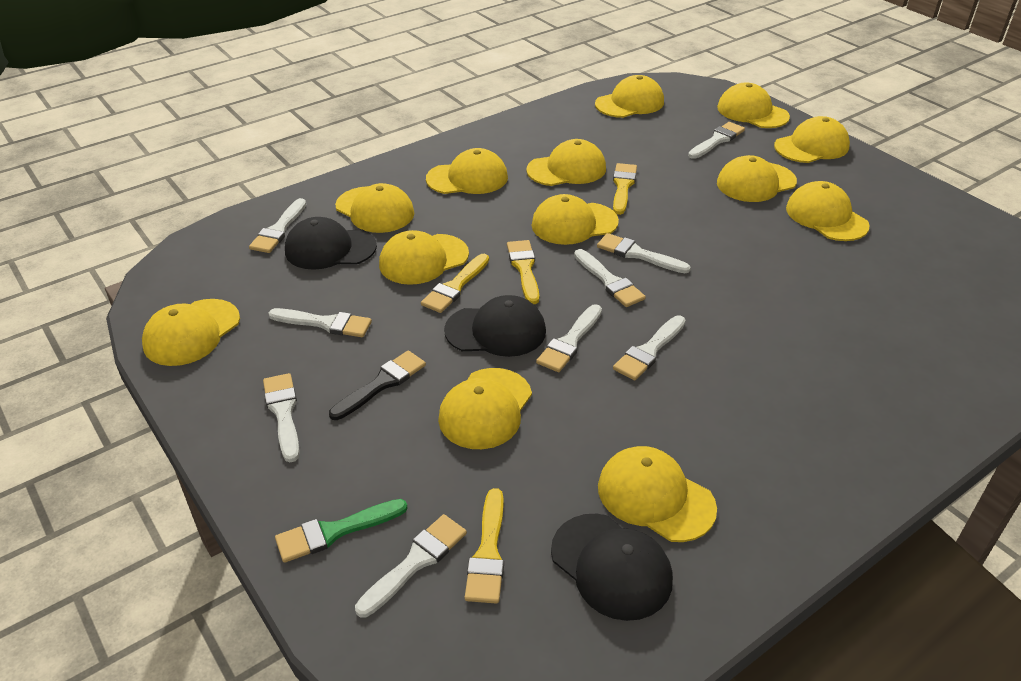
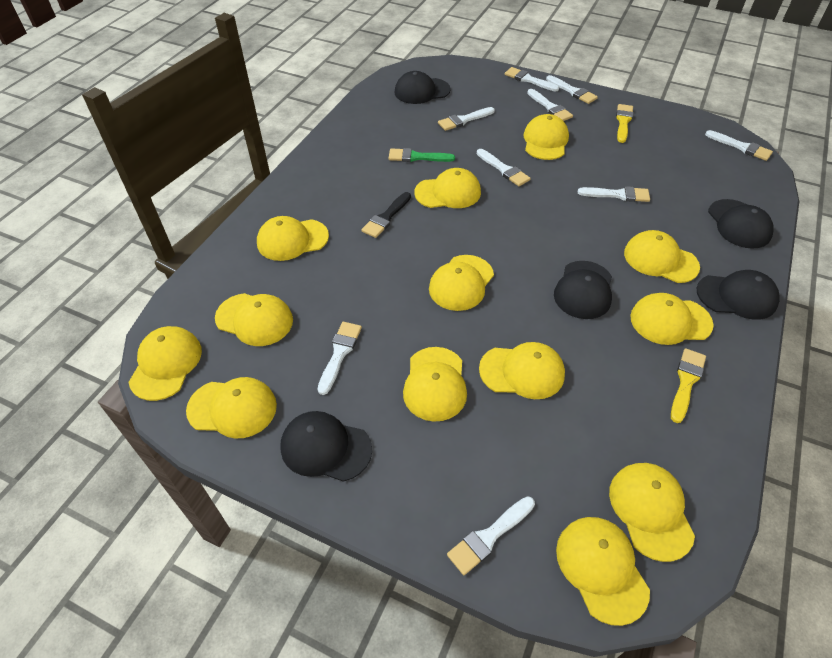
black cap: [285,217,377,270] [444,295,546,357] [551,514,673,621] = 3 -> [280,411,372,482] [395,71,451,104] [554,261,612,319] [697,270,779,320] [708,199,774,249] = 5
yellow brush: [421,254,489,313] [465,488,504,604] [507,240,539,304] [613,163,637,215] = 4 -> [616,104,633,143] [671,348,706,423] = 2

